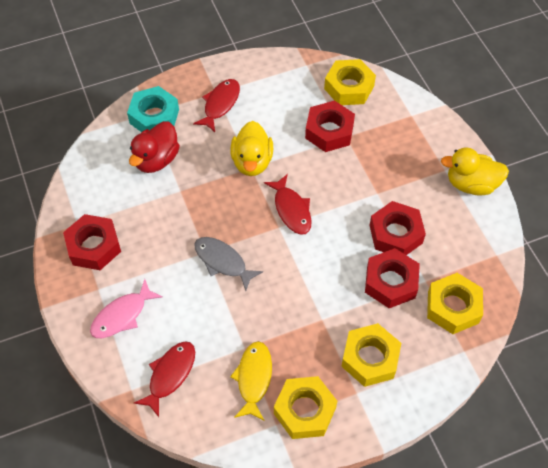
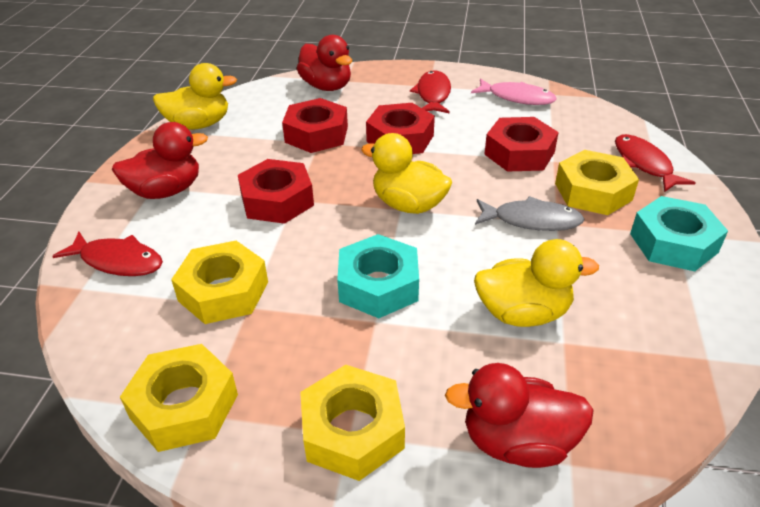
red duck: [129,121,180,173] = 1 -> [112,122,208,199] [297,35,352,91] [445,363,594,468] = 3
turquoise nut: [127,86,179,132] = 1 -> [337,234,419,318] [630,196,728,271] = 2
yellow duck: [231,121,273,176] [441,147,509,196] = 2 -> [153,63,237,130] [361,133,452,214] [474,239,599,327] = 3
yellow fish: [230,341,272,420] = 1 -> none = 0

